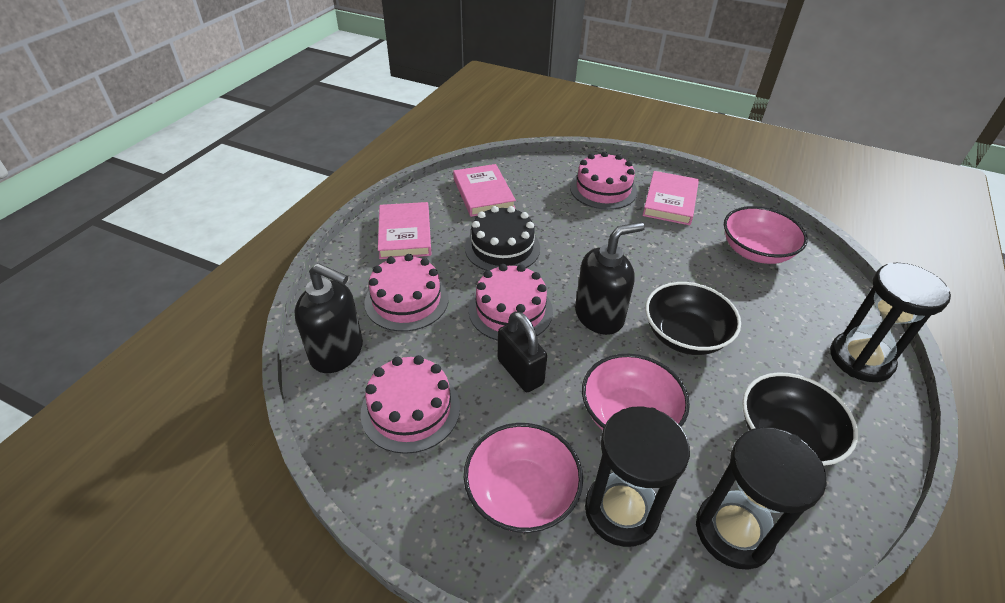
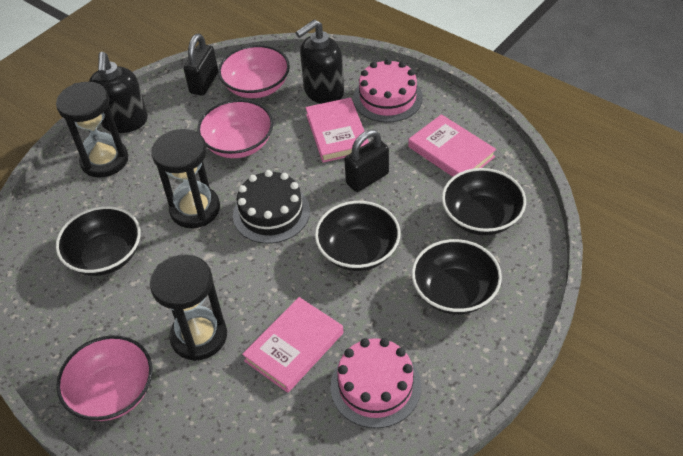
black bowl: [645,282,741,355] [742,372,858,466] = 2 -> [56,206,141,276] [315,201,400,271] [412,239,502,314] [442,168,526,235] = 4
black padlock: [498,311,547,392] = 1 -> [184,33,218,96] [344,130,389,192] = 2
pink cake: [360,355,460,454] [364,254,449,332] [469,264,553,341] [570,152,637,210] = 4 -> [330,338,421,428] [353,59,423,122] = 2

